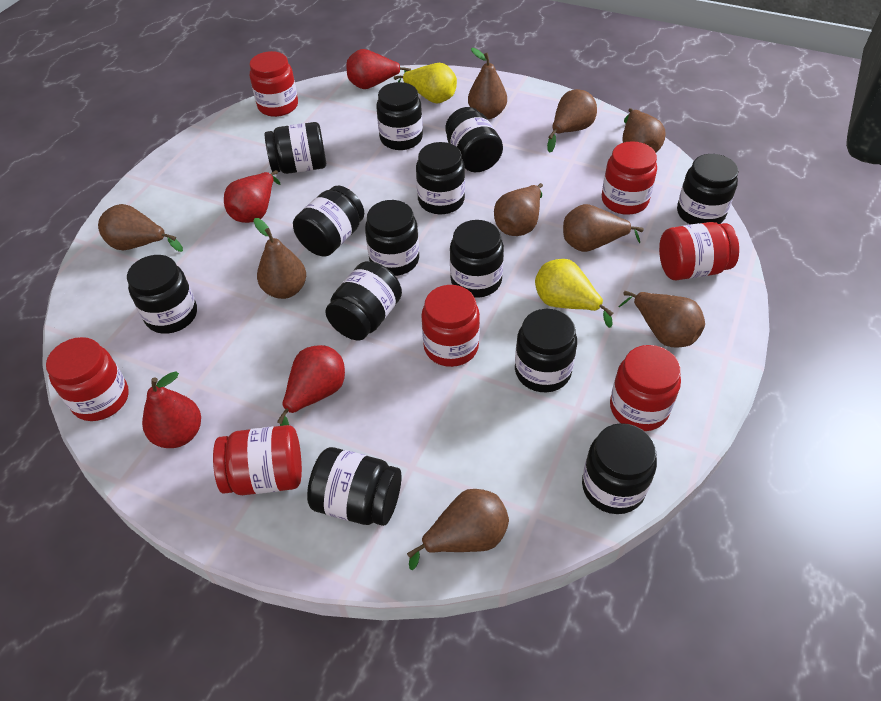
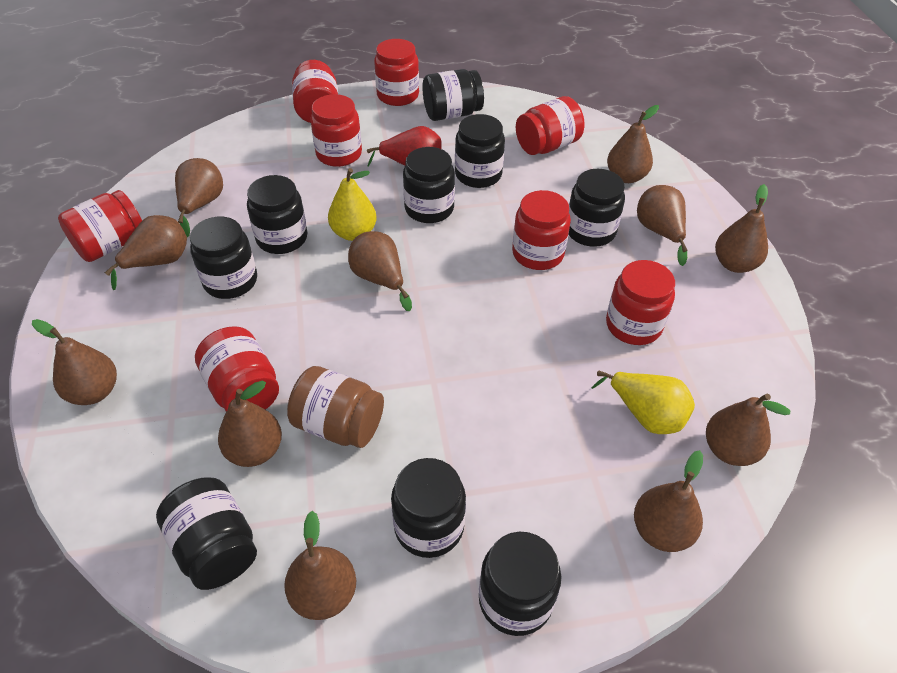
black jar: [127,255,197,334] [265,122,326,174] [293,185,364,257] [307,447,401,526] [325,261,402,340] [365,200,419,276] [376,82,423,150] [416,142,465,214] [445,107,503,172] [450,220,504,298] [515,309,577,392] [582,423,657,514] [677,154,738,224] = 13 -> [156,477,257,590] [190,217,257,299] [247,175,308,254] [391,458,466,558] [403,147,455,223] [423,69,484,121] [455,114,505,188] [479,532,561,636] [569,169,625,247] = 9
brown jar: none = 0 -> [287,366,384,448] = 1
brown pear: [98,204,183,252] [253,218,306,299] [407,489,509,570] [468,48,507,119] [494,183,543,236] [547,89,597,153] [563,204,644,252] [619,291,705,347] [622,108,666,153] = 9 -> [32,319,117,405] [105,215,187,290] [175,158,223,237] [218,381,282,467] [284,511,356,620] [348,231,412,311] [607,105,659,183] [634,450,703,552] [637,185,688,266] [706,393,790,466] [715,184,768,273] = 11
red jar: [46,337,129,421] [213,425,302,495] [250,51,298,117] [421,285,480,367] [602,141,657,215] [610,345,681,431] [659,222,739,280] = 7 -> [58,190,142,262] [195,326,279,412] [292,60,338,123] [310,94,362,167] [374,39,419,106] [512,190,571,270] [516,96,585,155] [606,260,675,345] = 8
red pear: [142,372,201,448] [224,170,280,223] [277,345,345,426] [346,49,411,89] = 4 -> [367,126,441,167] = 1

